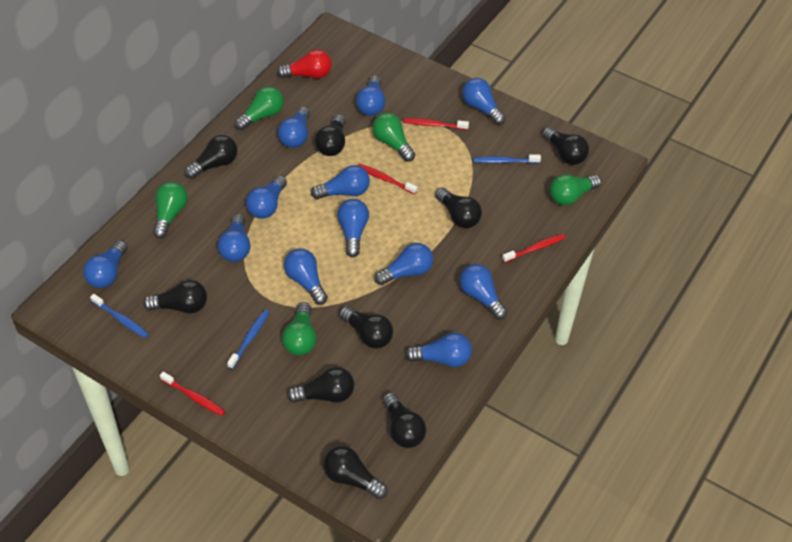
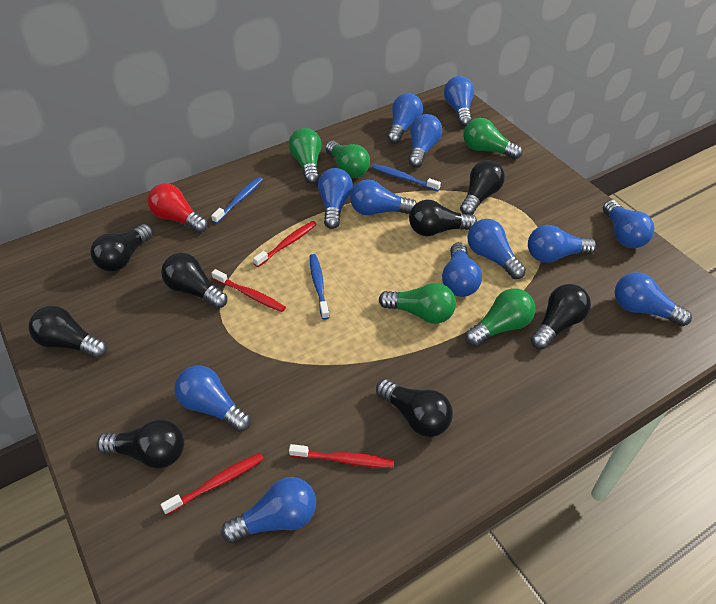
black light bulb: [143,280,207,314] [185,135,238,179] [287,367,354,403] [315,114,346,156] [323,446,388,499] [339,306,393,349] [382,392,426,448] [435,188,482,228] [542,127,589,165] = 9 -> [29,306,107,358] [90,224,153,272] [97,419,184,469] [161,253,227,309] [376,379,453,437] [409,200,477,236] [460,160,505,215] [531,284,591,349] = 8

